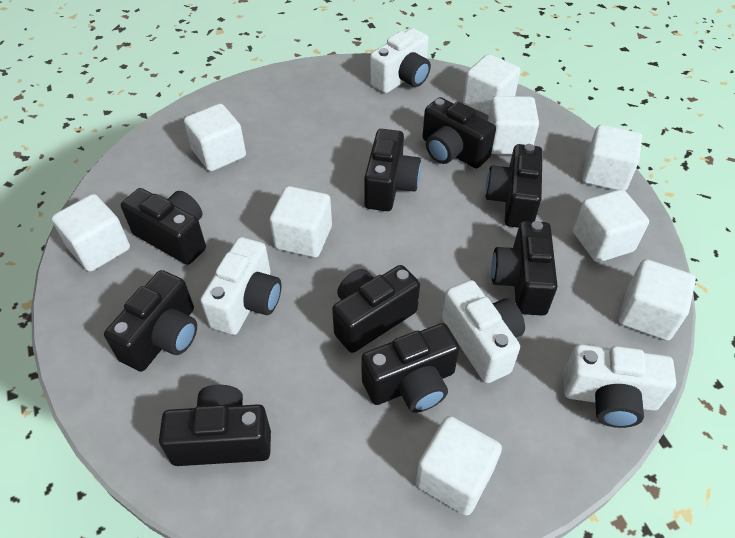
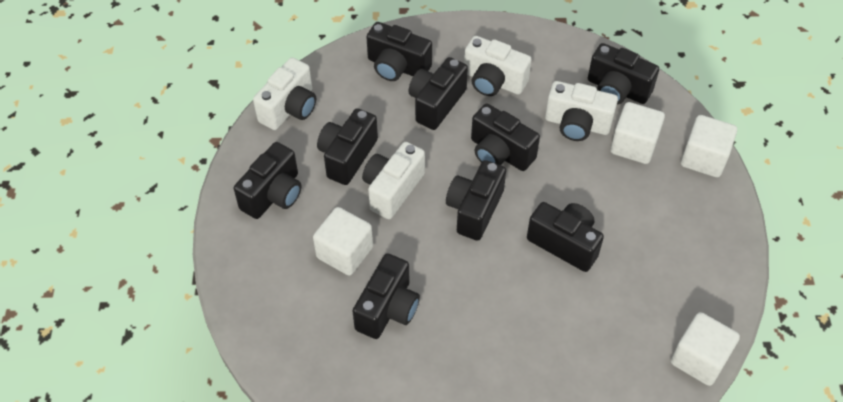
white cube: [52,194,130,272] [184,104,246,171] [270,186,332,258] [416,416,502,515] [463,54,521,115] [488,96,539,155] [573,189,649,262] [582,125,642,191] [619,259,696,341] = 9 -> [313,207,373,276] [610,102,665,164] [671,312,740,386] [681,115,737,178] = 4

